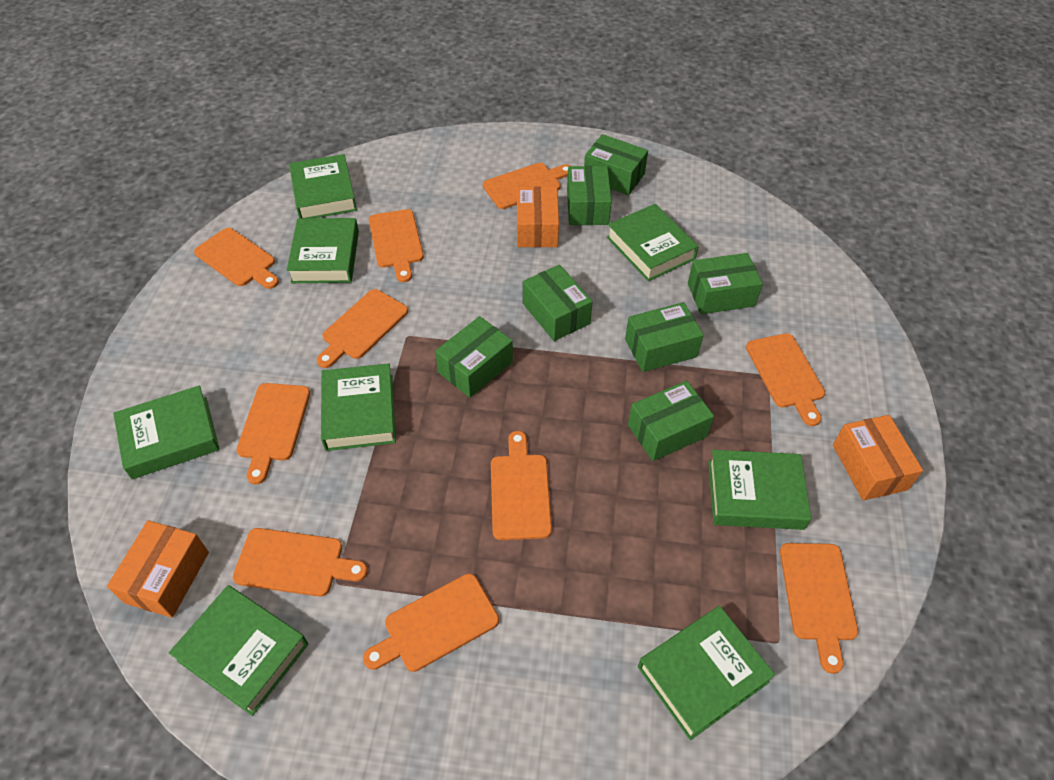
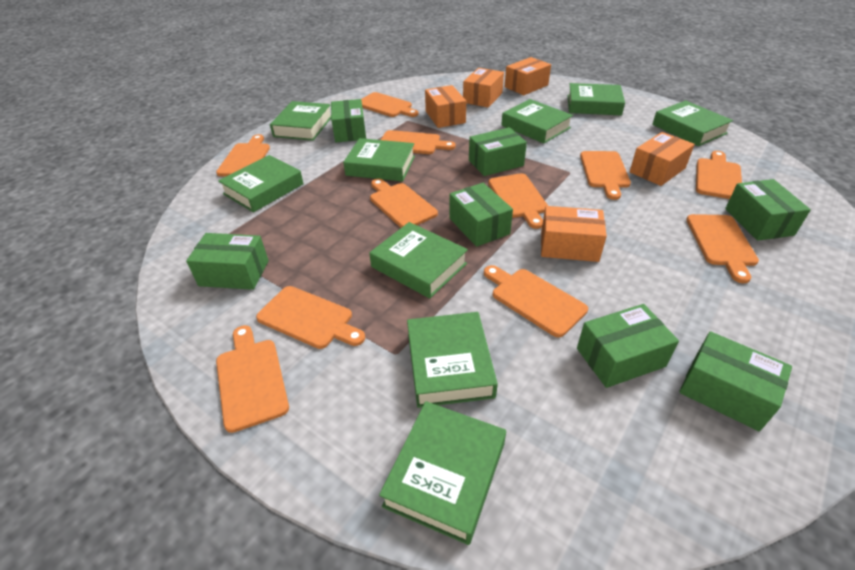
green book: [113,385,220,479] [169,585,308,716] [287,218,359,283] [289,154,357,219] [321,363,396,451] [607,204,699,281] [638,606,775,740] [708,450,811,530] = 8 -> [218,155,304,213] [270,101,331,141] [343,138,415,182] [369,222,468,299] [379,401,506,545] [407,312,498,408] [501,99,573,143] [568,83,625,116] [652,100,733,146] = 9
orange box: [107,520,209,618] [517,186,559,248] [833,415,923,500] = 3 -> [425,85,466,128] [463,68,504,108] [505,57,551,95] [541,206,607,262] [630,132,695,186] = 5
orange cutting board: [194,228,279,289] [233,528,368,597] [236,383,310,485] [317,289,408,368] [363,574,499,672] [369,209,424,282] [483,163,570,209] [491,431,552,540] [746,333,825,426] [780,543,858,674] = 10 -> [216,134,270,176] [216,325,289,433] [256,286,365,349] [361,92,418,117] [370,179,438,228] [381,130,456,154] [484,265,588,337] [488,173,548,229] [580,151,631,200] [686,214,759,283] [696,151,742,199] = 11

